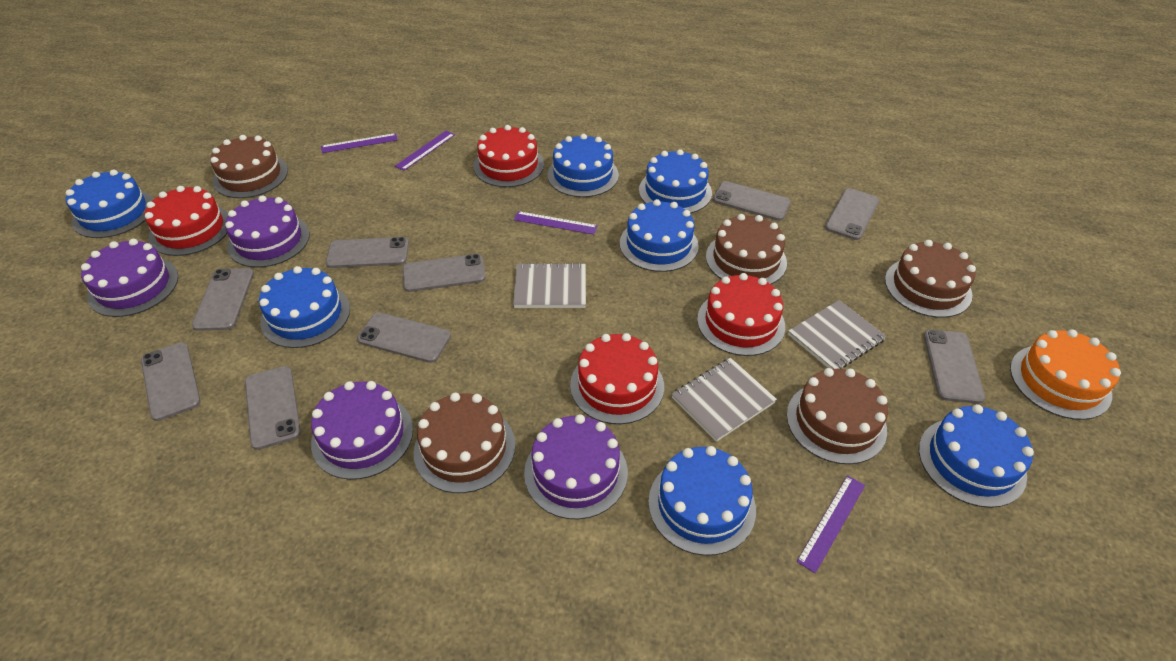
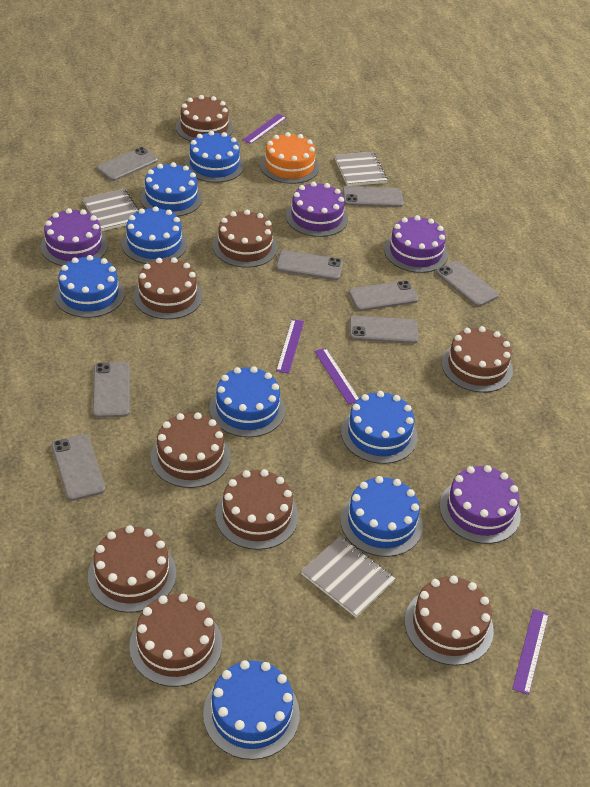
blue cake: [66,170,153,238] [259,266,350,348] [547,134,619,197] [620,199,699,272] [639,149,712,213] [648,446,756,556] [919,404,1034,508] = 7 -> [54,255,125,318] [122,206,187,264] [140,162,203,217] [185,131,244,183] [203,660,300,760] [209,366,285,437] [340,476,423,557] [341,391,418,464] = 8
brown cake: [210,135,288,198] [414,393,515,493] [706,214,787,284] [787,368,888,464] [885,240,976,318] = 5 -> [88,525,176,613] [129,594,222,687] [133,257,203,319] [151,412,230,488] [176,95,233,142] [213,210,277,268] [215,469,298,550] [405,575,494,666] [441,326,513,393] = 9
grey phone: [141,342,201,421] [192,268,254,331] [245,366,301,450] [326,237,409,268] [357,313,451,363] [403,254,486,292] [713,181,791,221] [825,188,879,240] [923,329,985,404] = 9 -> [51,434,105,501] [93,362,130,418] [97,147,158,181] [276,250,343,280] [343,186,404,207] [349,280,419,311] [349,316,418,344] [436,261,499,307] = 8
red cake: [145,186,228,256] [474,125,544,187] [570,333,664,424] [697,273,785,356] = 4 -> none = 0

